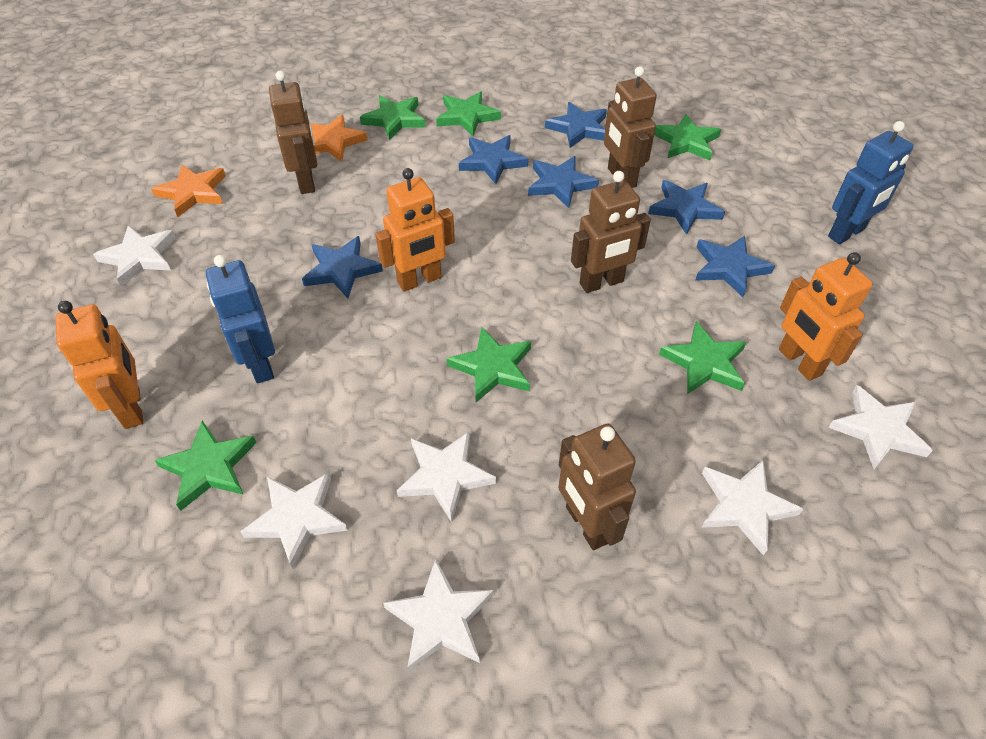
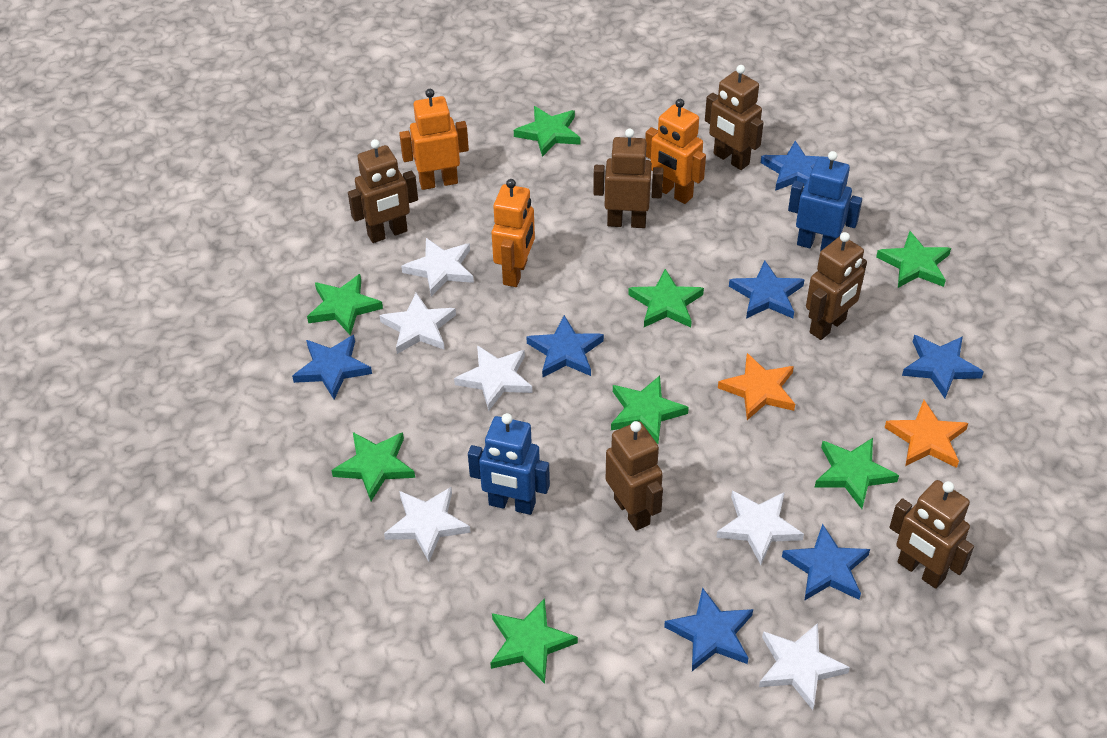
blue star: [302,236,383,298] [459,135,528,184] [528,156,599,208] [545,102,607,148] [648,180,725,235] [695,236,775,297] = 6 -> [292,335,372,399] [527,315,604,378] [664,587,753,671] [729,261,805,319] [761,141,830,191] [782,524,870,601] [902,335,984,398] = 7
brown robot: [269,71,317,194] [558,423,636,550] [571,171,651,293] [604,66,657,188] = 4 -> [348,139,418,243] [593,128,663,228] [606,421,663,531] [705,65,764,170] [806,232,867,340] [889,480,974,589] = 6
green star: [154,421,257,511] [360,95,426,140] [436,91,501,136] [447,327,531,402] [654,114,721,160] [659,321,746,394] = 6 -> [307,274,383,336] [331,432,415,501] [490,598,578,684] [514,106,580,157] [611,376,689,444] [628,269,704,327] [815,438,899,509] [876,231,951,288] = 8

